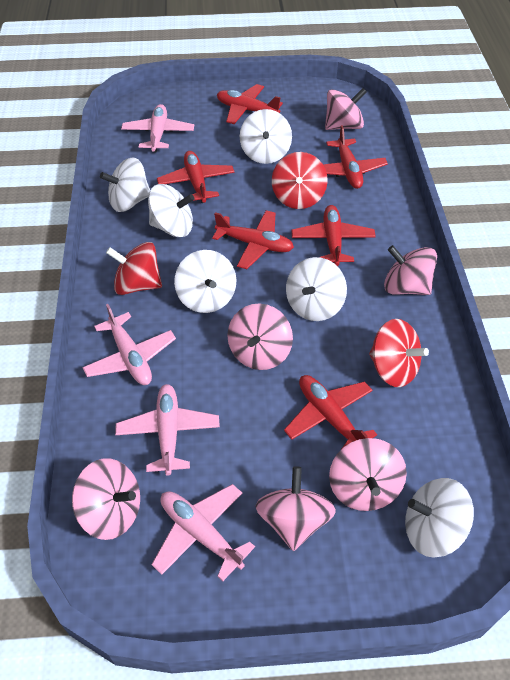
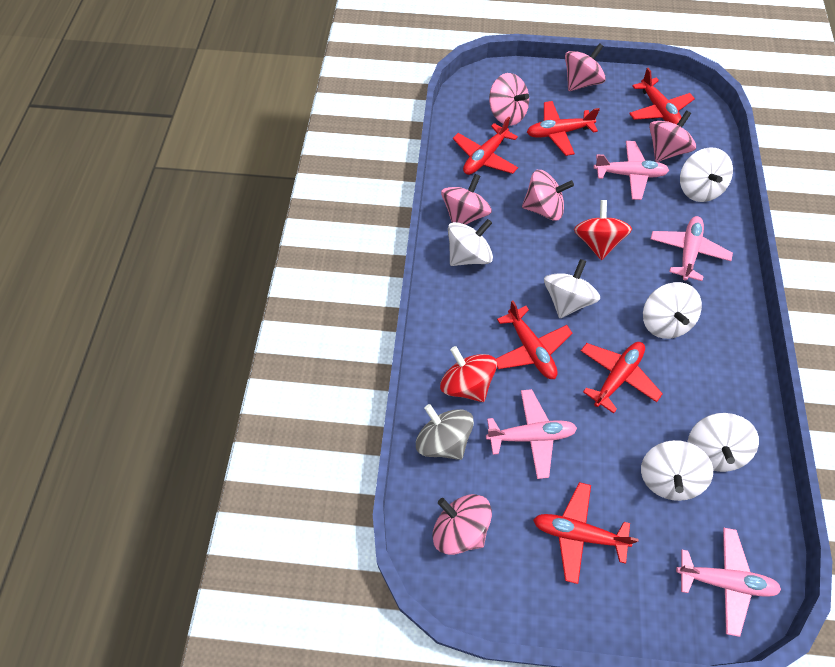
grey spinning top: none = 0 -> [416,404,474,460] = 1
red spinning top: [106,242,162,295] [272,152,327,209] [369,319,429,387] = 3 -> [440,346,497,402] [574,200,632,260] = 2

